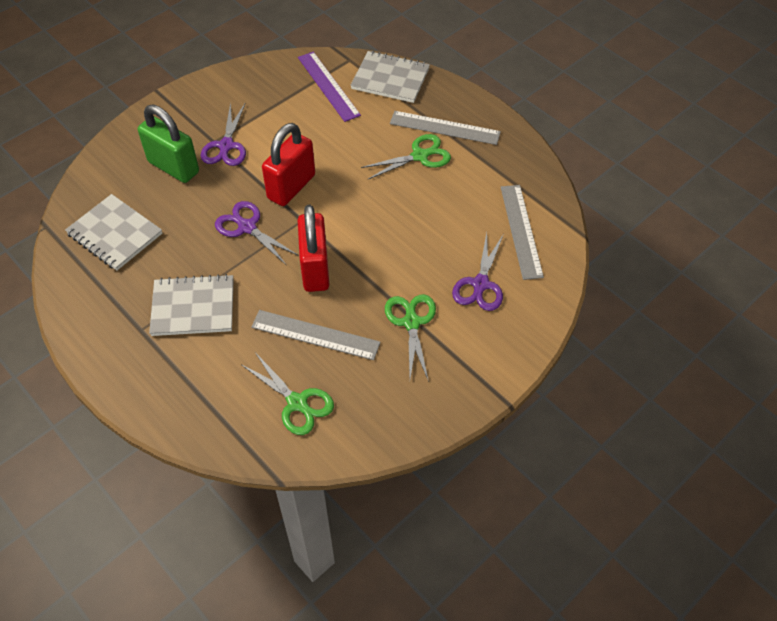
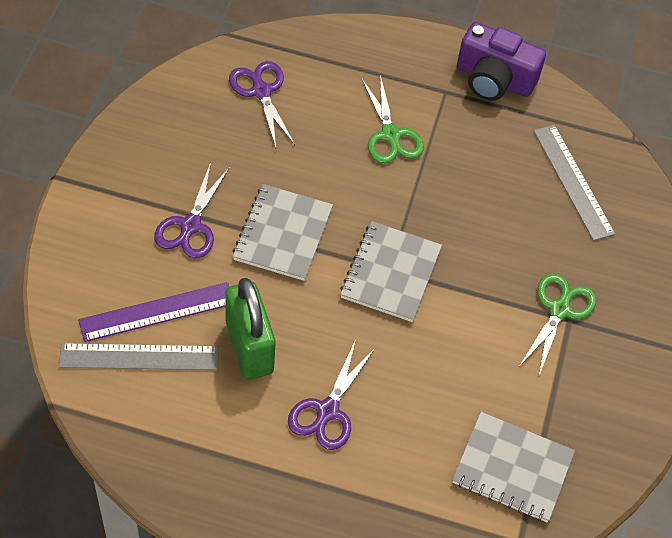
green scissors: [242,354,334,435] [361,134,451,180] [385,294,436,382] = 3 -> [362,75,424,164] [519,273,596,375] = 2
grey ruler: [251,310,381,360] [390,111,501,145] [501,185,544,280] = 3 -> [59,343,219,370] [533,125,615,241] = 2
purple camera: none = 0 -> [457,22,546,101] = 1
red padlock: [262,123,315,206] [298,205,329,292] = 2 -> none = 0

